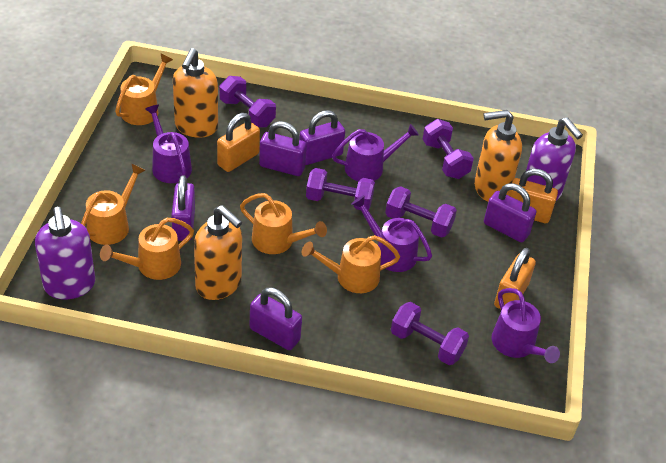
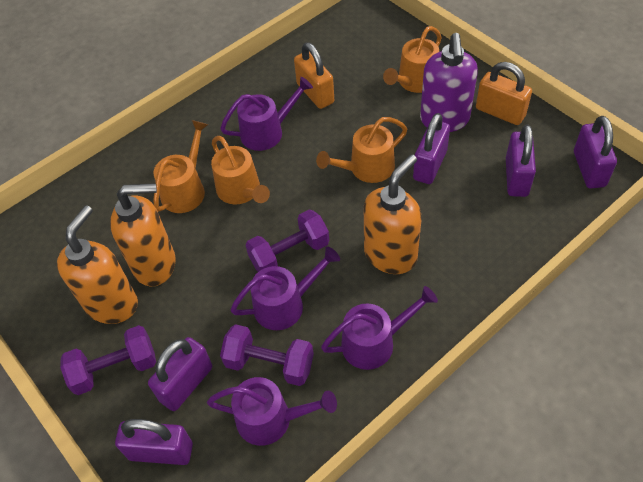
orange padlock: [217,113,260,172] [494,248,536,309] [509,168,558,223] = 3 -> [294,42,334,109] [476,62,532,125] = 2
orange watering can: [81,163,146,245] [100,218,194,280] [115,53,173,125] [240,193,327,254] [302,235,400,293] = 5 -> [154,120,208,213] [211,136,270,205] [316,117,407,183] [383,26,442,93] = 4
purple dumbbell: [219,76,276,127] [306,168,375,210] [385,186,457,238] [391,302,469,365] [422,119,474,179] = 5 -> [60,325,156,395] [220,324,314,386] [245,210,329,272] = 3
purple soap dispenser: [35,207,95,300] [526,117,583,201] = 2 -> [420,33,478,132] = 1

